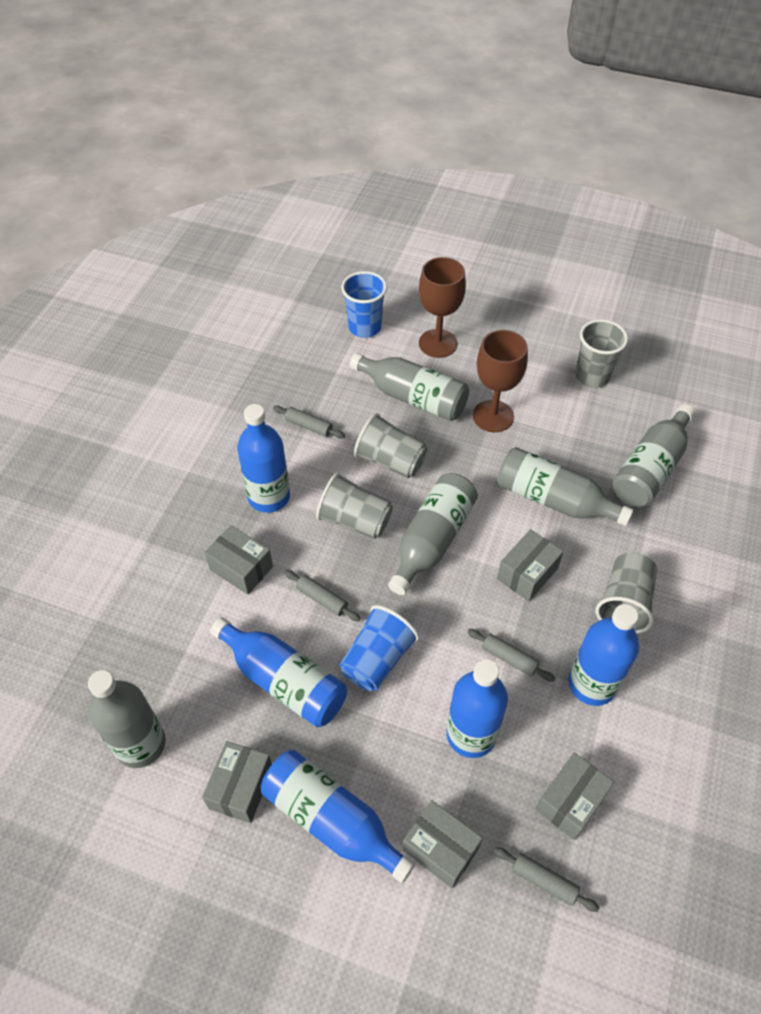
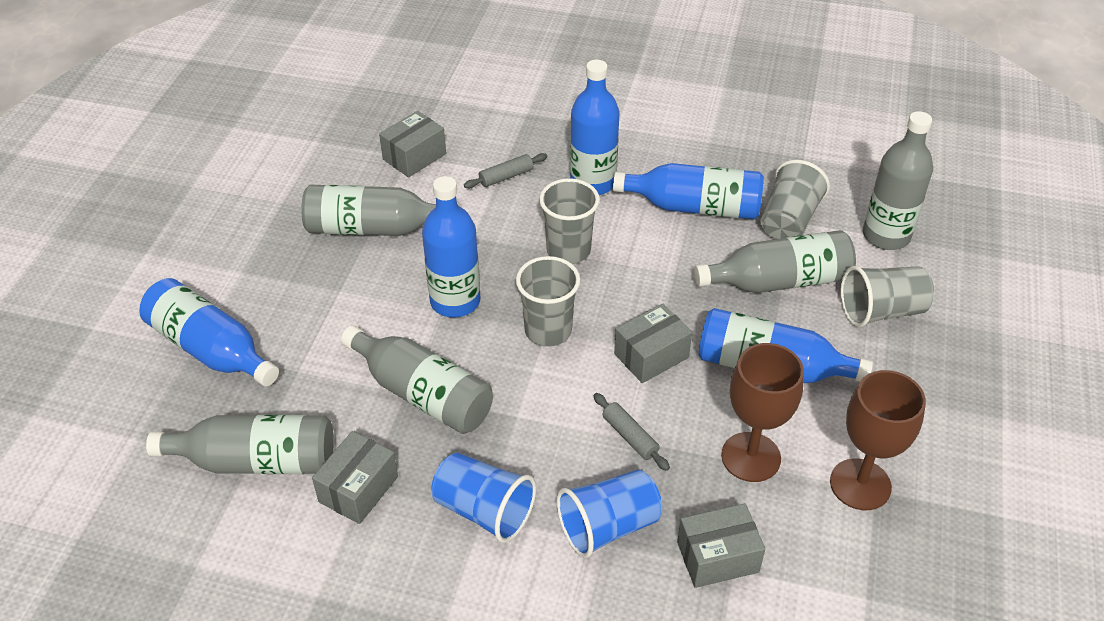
grey box: [202,741,272,823] [205,525,273,595] [403,800,483,888] [497,529,563,601] [535,753,614,840] = 5 -> [312,431,398,524] [379,111,446,177] [614,303,692,383] [677,503,765,588] = 4
grey rolling pin: [273,405,345,439] [284,570,360,621] [468,629,555,682] [494,847,600,912] = 4 -> [464,153,547,188] [593,393,670,471] = 2

